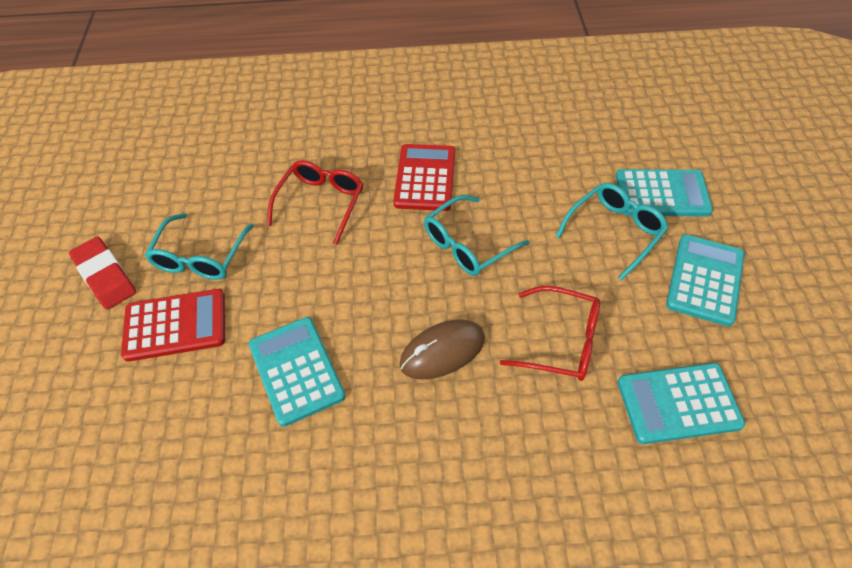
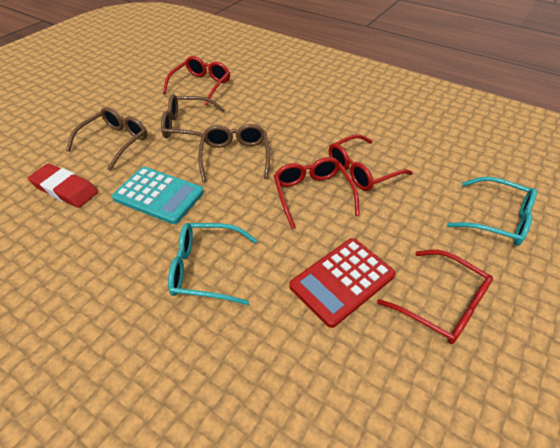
brown glasses: none = 0 -> [66,107,147,171] [161,94,225,138] [198,124,270,182] = 3
brown mouse: [400,319,485,380] = 1 -> none = 0
red calculator: [121,289,225,362] [393,144,456,211] = 2 -> [289,238,396,328] = 1
red glasses: [267,160,363,244] [500,286,600,381] = 2 -> [163,56,230,106] [274,157,360,229] [329,134,413,191] [377,250,493,344] = 4
turquoise calculator: [249,317,346,427] [616,169,713,217] [618,363,745,444] [666,234,745,326] = 4 -> [112,167,204,224] = 1
turquoise glasses: [145,213,254,280] [424,195,530,276] [555,183,669,281] = 3 -> [168,223,257,305] [447,177,537,246] = 2

